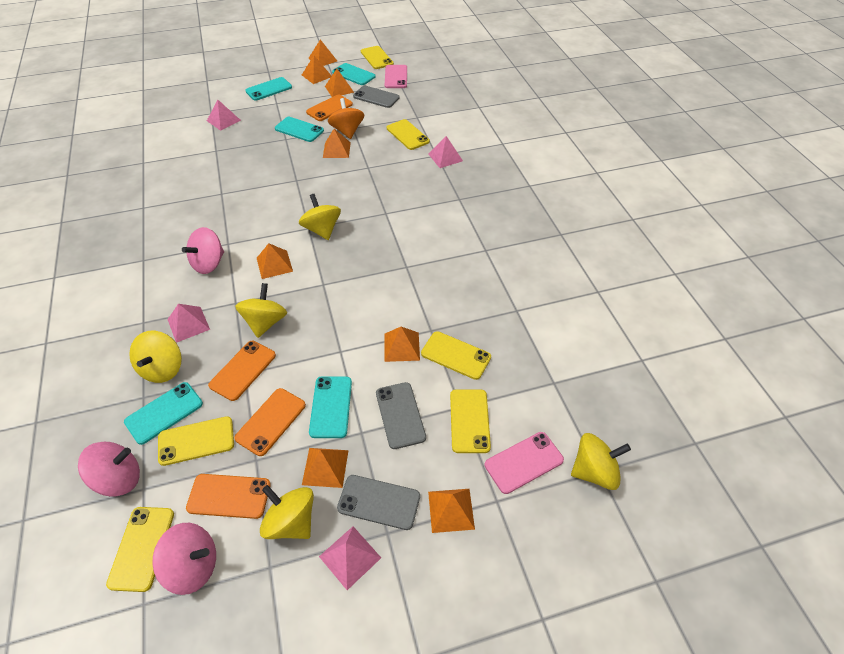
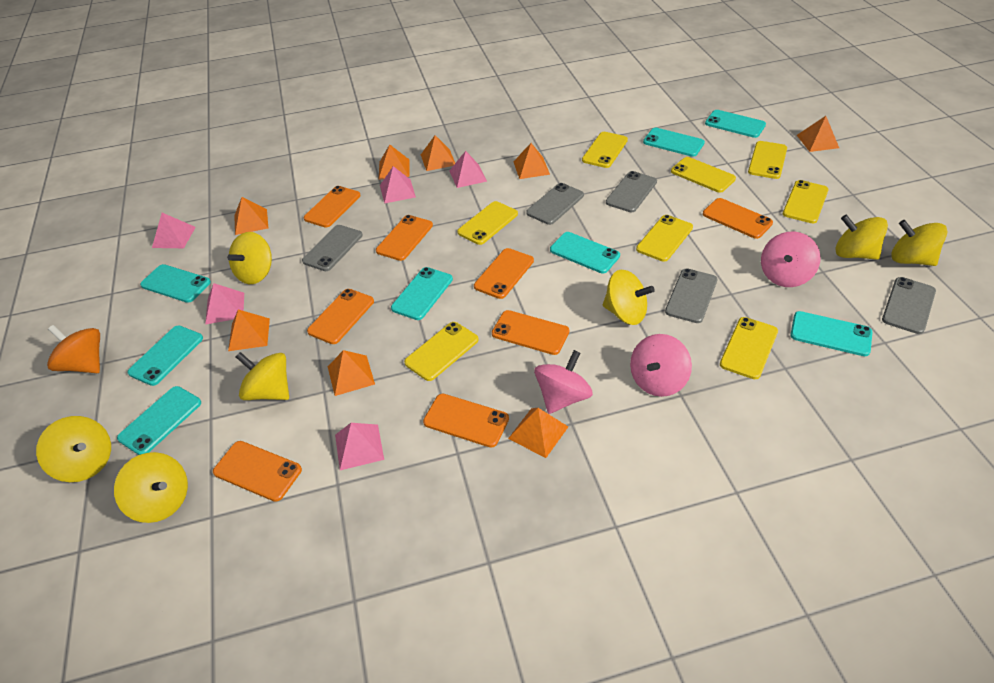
grey phone: [337,475,420,530] [353,86,400,108] [376,382,426,449] = 3 -> [302,225,363,271] [526,183,584,225] [606,171,657,212] [665,268,718,323] [882,277,936,334] = 5
orange phone: [186,474,271,519] [208,341,276,401] [234,388,306,456] [306,95,353,121] = 4 -> [213,441,302,502] [304,186,360,227] [307,289,374,344] [376,215,433,261] [423,394,509,447] [474,248,534,299] [492,310,569,355] [703,198,773,239] = 8
pink phone: [385,65,407,88] [485,432,564,494] = 2 -> none = 0
pink pyramid: [167,304,210,343] [207,100,241,131] [319,526,381,590] [428,136,463,168] = 4 -> [152,213,196,248] [205,283,244,325] [335,423,384,470] [380,166,416,203] [449,151,487,188] = 5
turquoise phone: [124,382,203,445] [245,77,292,101] [275,117,324,142] [309,376,352,438] [332,63,375,85] = 5 -> [117,386,201,455] [128,325,203,386] [140,264,211,303] [391,267,453,320] [550,232,620,273] [643,128,705,157] [705,110,766,138] [790,311,872,356] = 8
yellow phone: [106,507,174,592] [158,416,234,466] [361,46,394,69] [387,119,430,150] [421,331,491,380] [450,389,491,453] = 6 -> [404,322,479,381] [457,201,518,245] [582,132,628,168] [636,215,693,262] [671,157,736,193] [720,317,778,379] [748,141,787,179] [783,180,829,223] = 8
yellow spinning top: [129,331,182,383] [235,283,287,338] [260,485,314,539] [299,194,341,240] [571,433,631,490] = 5 -> [36,416,111,482] [114,452,188,523] [227,232,272,284] [236,352,289,400] [603,270,655,325] [835,215,888,260] [891,220,947,266] = 7

